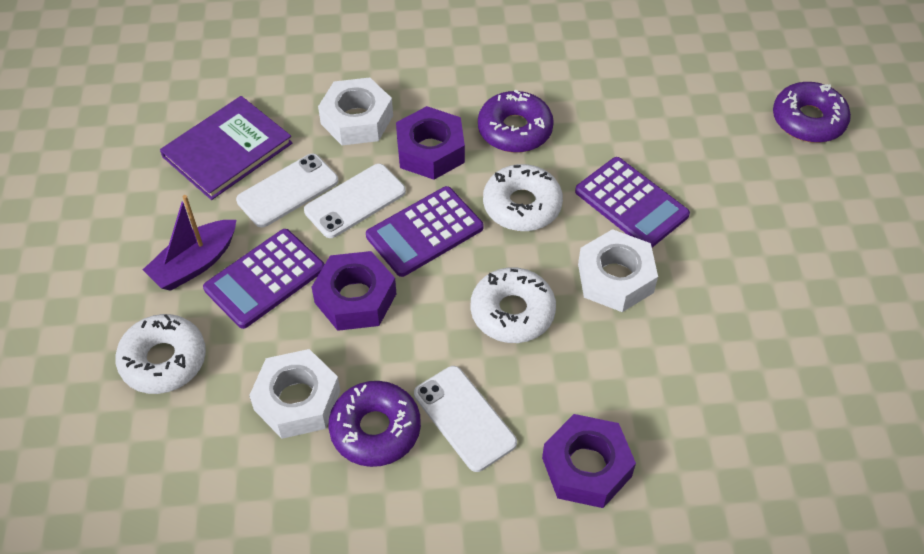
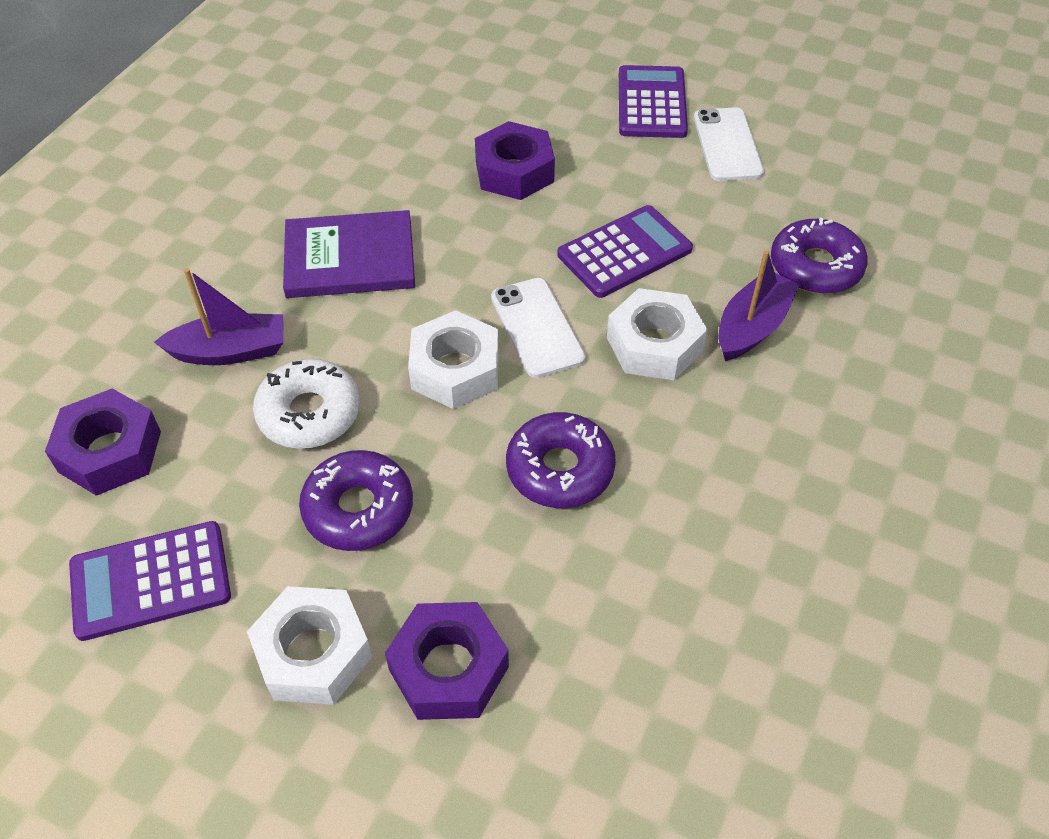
purple boat: [143,195,236,291] = 1 -> [154,268,283,365] [719,250,800,361] = 2
white donut: [115,314,206,394] [471,267,556,343] [483,164,563,231] = 3 -> [253,359,360,449] = 1
white phone: [236,154,338,228] [304,164,406,238] [414,366,517,472] = 3 -> [491,278,586,378] [694,107,764,181] = 2

